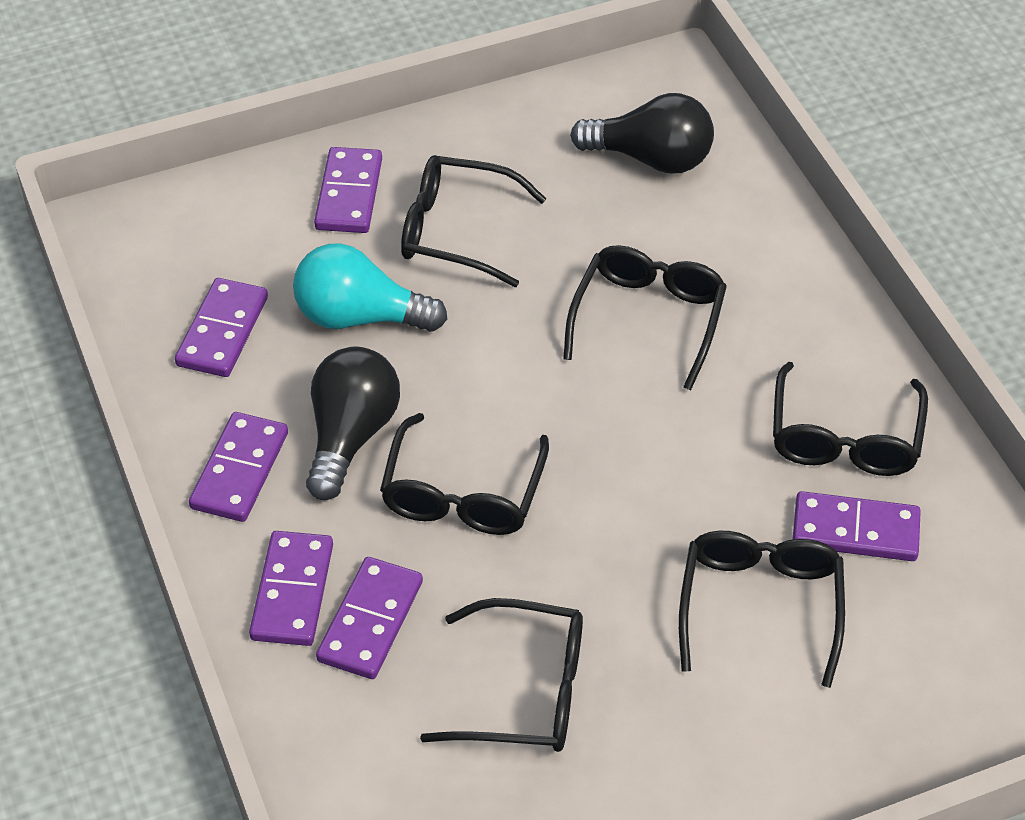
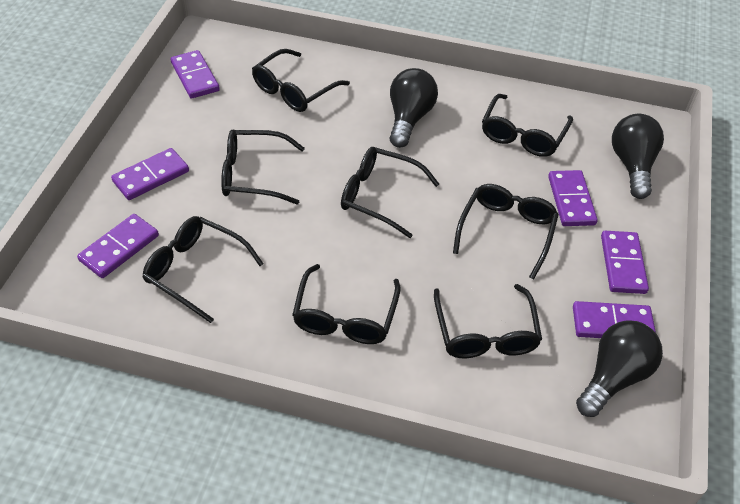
black glasses: [380,413,549,535] [401,155,546,287] [420,598,583,752] [563,245,727,390] [679,531,845,688] [773,362,928,476] = 6 -> [143,216,264,323] [221,129,305,205] [252,49,350,112] [292,264,401,344] [341,147,439,238] [434,284,542,358] [453,184,559,280] [482,94,573,157] = 8
black light bulb: [306,346,400,500] [570,93,714,174] = 2 -> [390,68,438,148] [576,320,663,417] [612,114,664,199] = 3
turquoise light bulb: [293,243,447,332] = 1 -> none = 0

